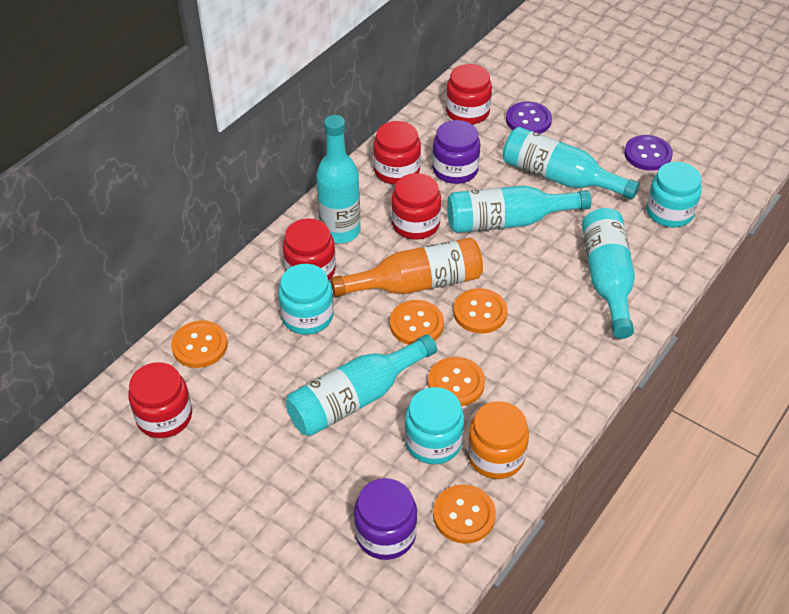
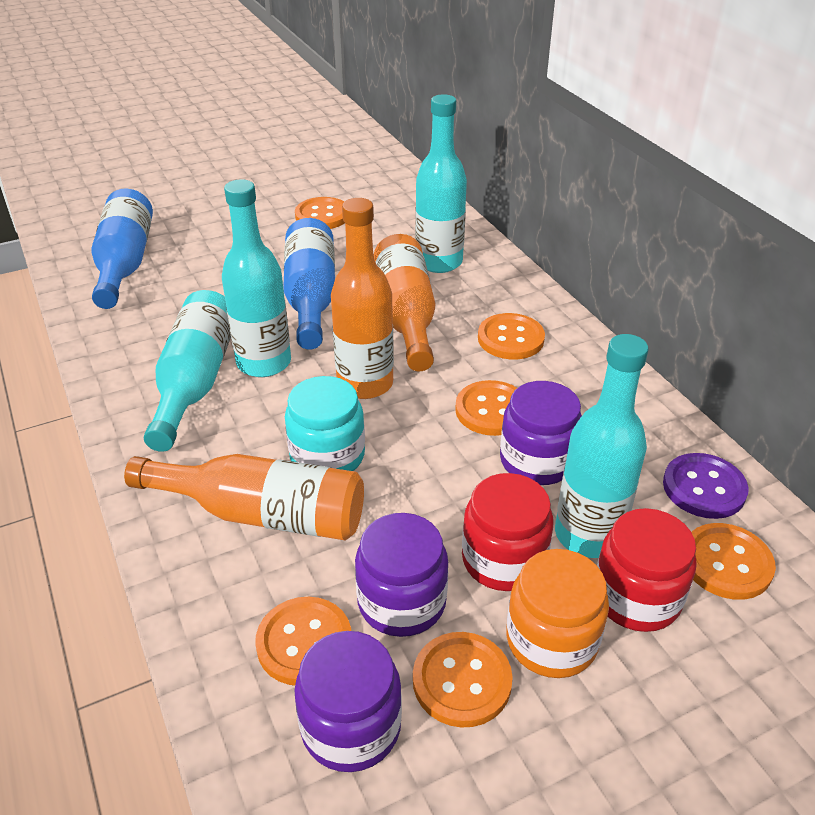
blue bottle: none = 0 -> [91,189,153,309] [283,218,335,350] = 2
orange bottle: [331,238,483,297] = 1 -> [124,454,364,541] [331,198,394,399] [374,234,435,371] = 3
orange button: [171,320,228,368] [390,300,444,345] [428,357,485,406] [433,484,496,544] [453,288,508,333] = 5 -> [255,597,351,685] [295,197,345,229] [413,632,513,728] [455,380,517,436] [478,313,545,359] [691,523,776,600] = 6
purple button: [506,101,552,134] [624,135,673,171] = 2 -> [663,453,748,519] = 1
purple jar: [354,478,417,560] [432,120,481,184] = 2 -> [295,631,402,772] [355,513,448,637] [500,381,582,485] = 3
red jar: [128,362,192,438] [283,219,336,280] [373,121,421,185] [391,173,441,240] [446,64,492,125] = 5 -> [462,473,553,591] [597,508,697,632] = 2
turquoise bottle: [286,334,437,436] [316,115,360,243] [447,186,592,233] [503,127,639,200] [582,208,635,339] = 5 -> [144,290,231,452] [222,179,291,377] [415,94,467,273] [555,334,649,558] = 4
turquoise jar: [278,264,334,335] [405,387,464,464] [646,162,702,227] = 3 -> [285,376,365,471] = 1

